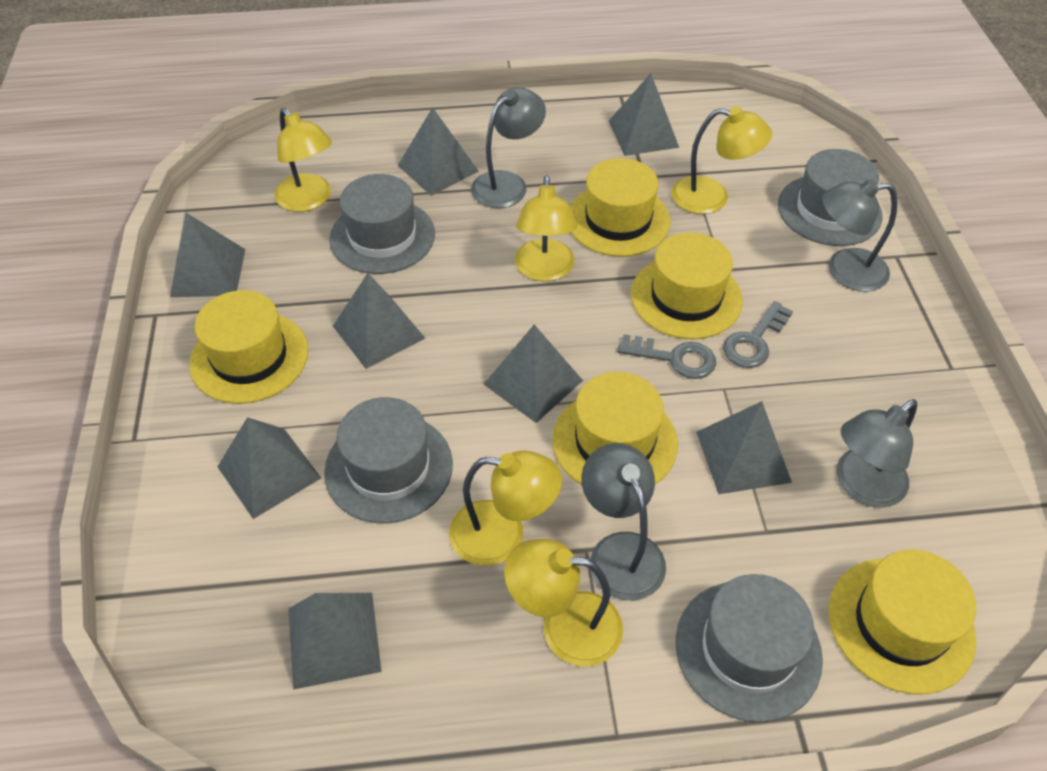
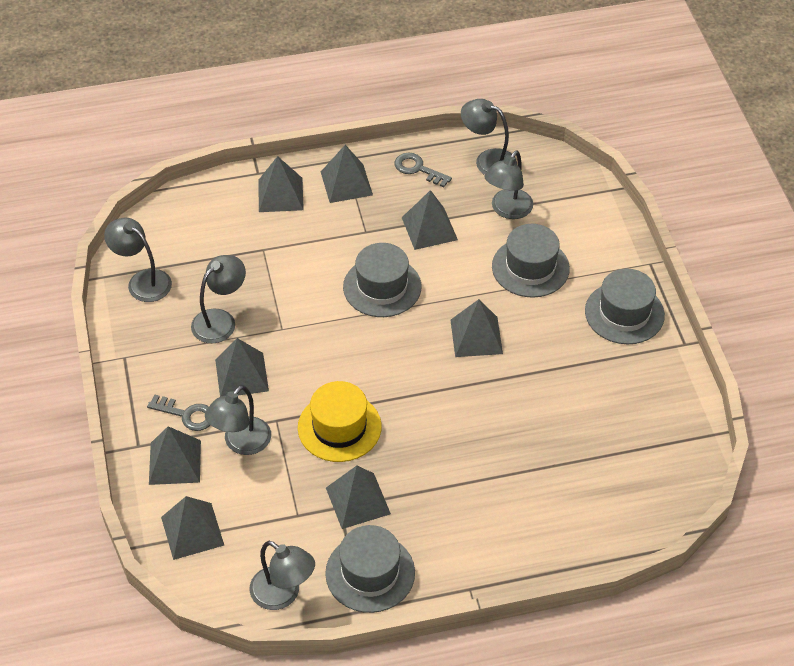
grey lamp: [471,87,546,208] [581,443,666,601] [822,179,897,292] [836,399,917,508] = 4 -> [104,218,172,302] [191,255,246,343] [205,385,271,455] [249,541,315,610] [461,99,517,175] [484,150,533,219] = 6
yellow hat: [189,290,309,404] [552,372,678,485] [570,158,671,257] [631,232,743,339] [829,550,976,694] = 5 -> [298,381,382,462] = 1
yellow lamp: [274,108,332,212] [449,451,562,566] [504,539,623,666] [515,175,577,282] [672,107,772,214] = 5 -> none = 0

